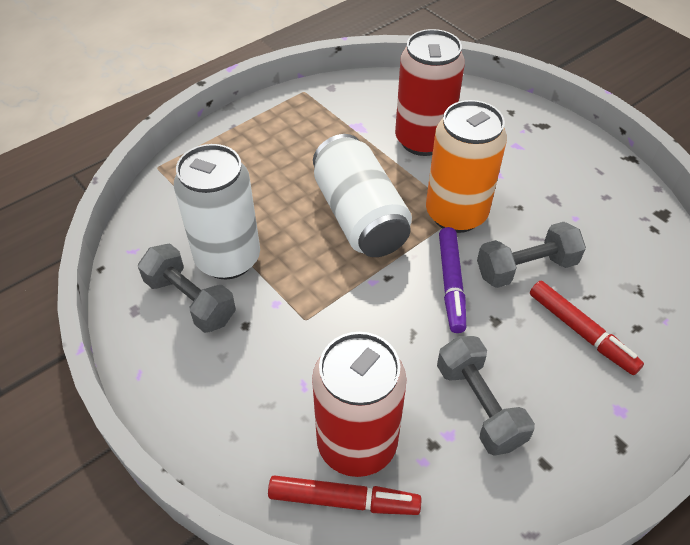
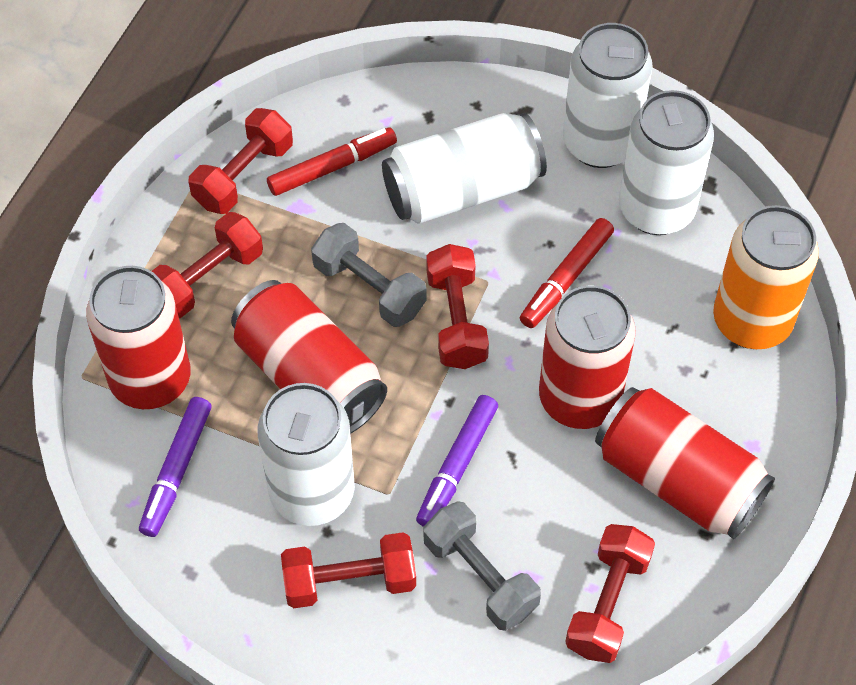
grey dumbbell: [138,244,236,333] [437,336,535,456] [477,222,586,288] = 3 -> [311,223,426,327] [423,501,541,631] = 2
purple marker: [439,227,466,333] = 1 -> [139,397,212,537] [416,395,498,526] = 2
red can: [312,332,406,477] [395,29,465,156] = 2 -> [86,266,191,409] [231,280,387,434] [539,285,636,429] [595,387,775,539] = 4
red dumbbell: none = 0 -> [152,212,263,318] [188,108,293,214] [281,532,416,608] [426,244,489,369] [565,524,655,663] = 5
white can: [174,144,260,280] [313,134,412,257] = 2 -> [257,383,355,526] [382,113,547,224] [563,23,653,168] [619,90,714,235] = 4

